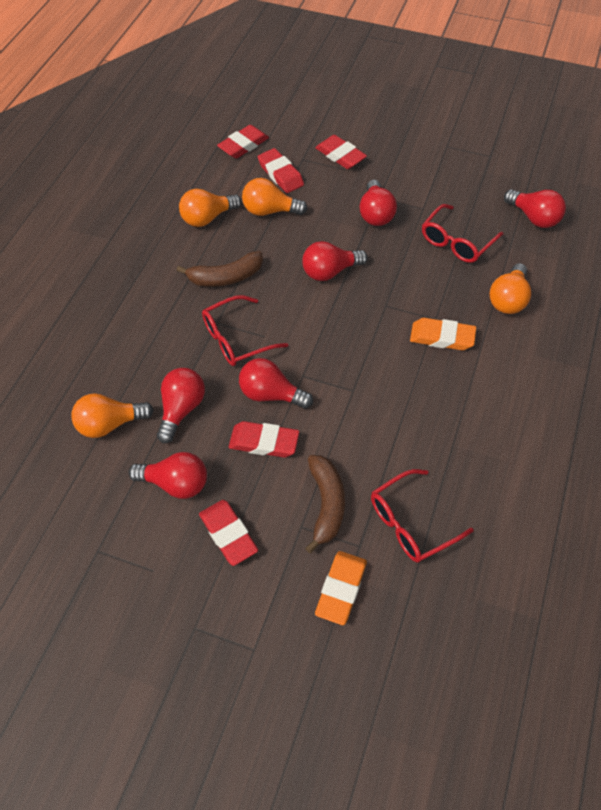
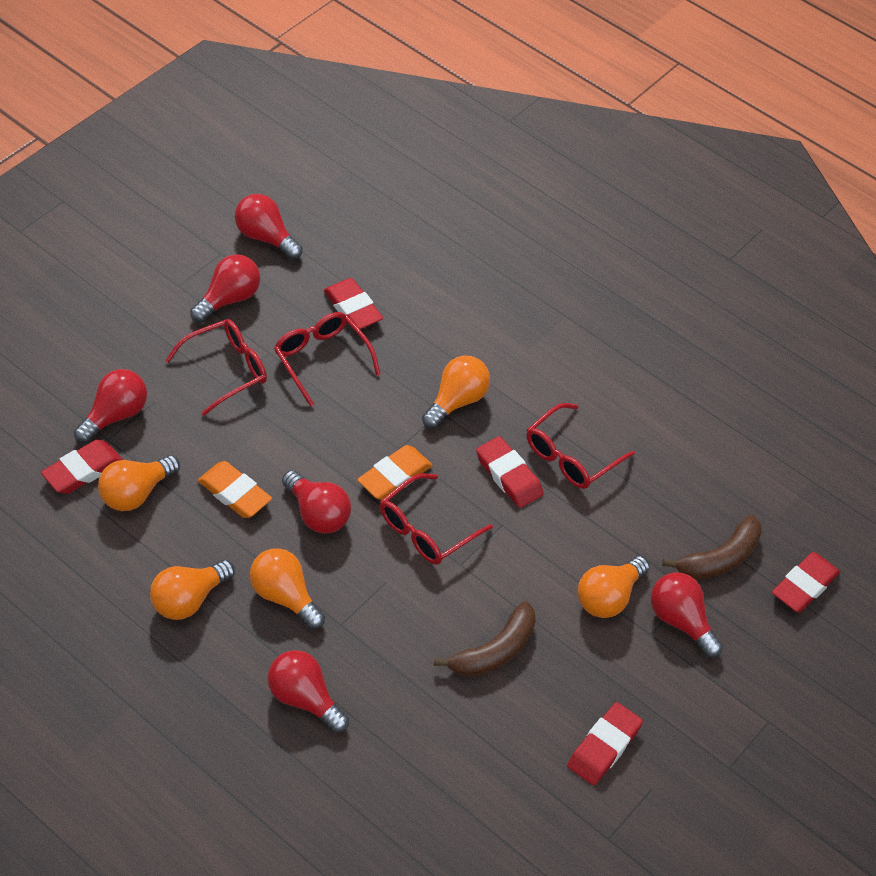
orange light bulb: [71,393,154,438] [179,189,242,227] [242,178,308,216] [489,263,531,314] = 4 -> [98,455,180,511] [150,560,235,620] [250,548,325,630] [422,355,490,429] [578,556,650,618] = 5
red glasses: [202,295,289,366] [371,469,474,563] [422,204,504,263] = 3 -> [165,319,267,416] [274,312,381,407] [380,473,493,565] [526,403,635,489] = 4

